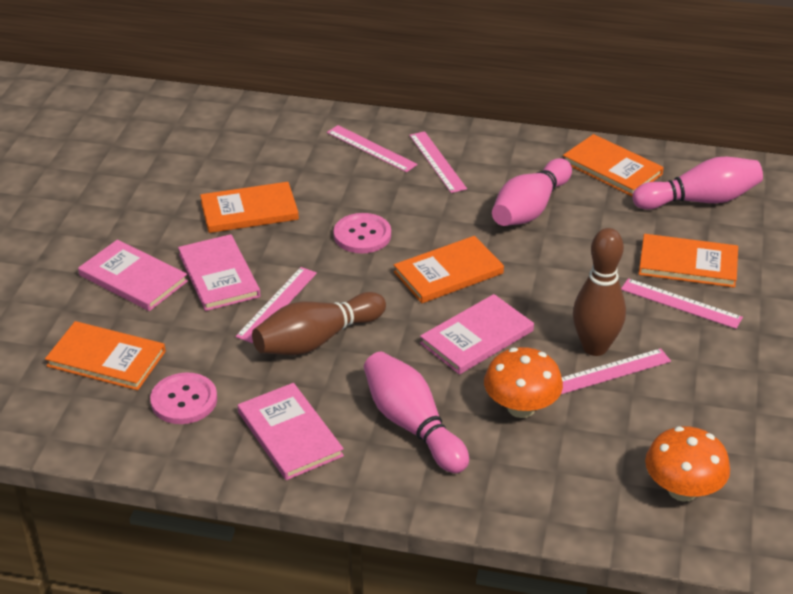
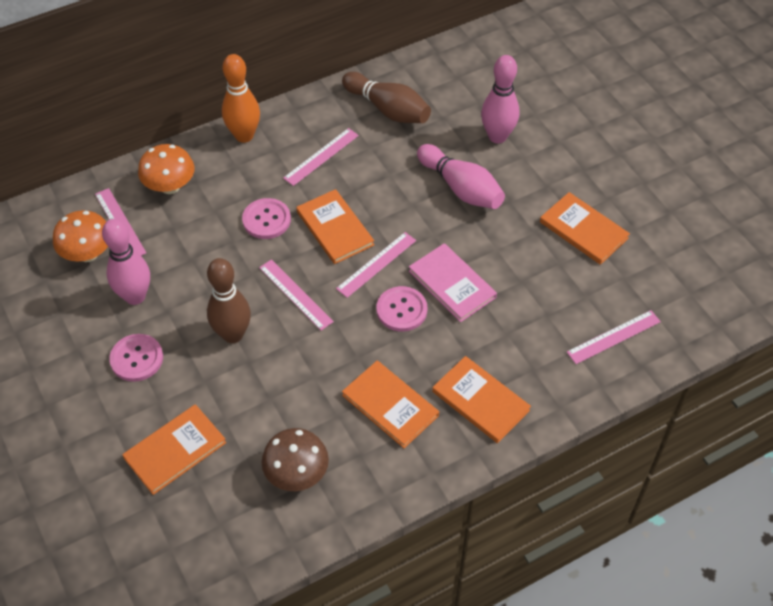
brown mushroom: none = 0 -> [262,428,329,491] = 1
orange bowling pin: none = 0 -> [222,54,260,143] = 1
pink book: [78,240,188,311] [178,234,261,311] [238,383,344,480] [420,294,534,375] = 4 -> [409,243,497,322] = 1
pink button: [150,373,217,424] [334,213,391,254] = 2 -> [109,334,163,382] [242,198,291,239] [377,286,427,332] = 3

